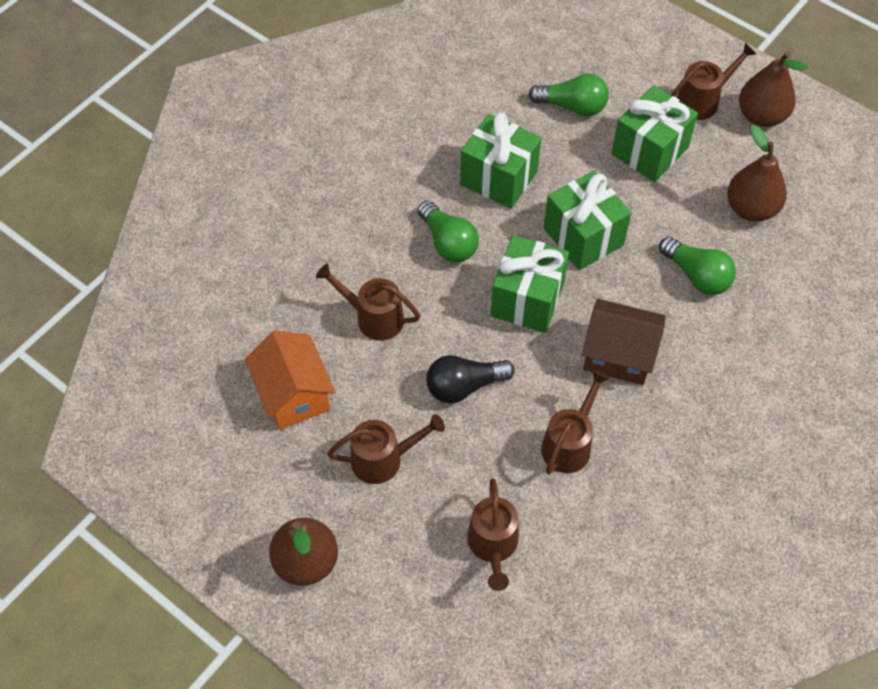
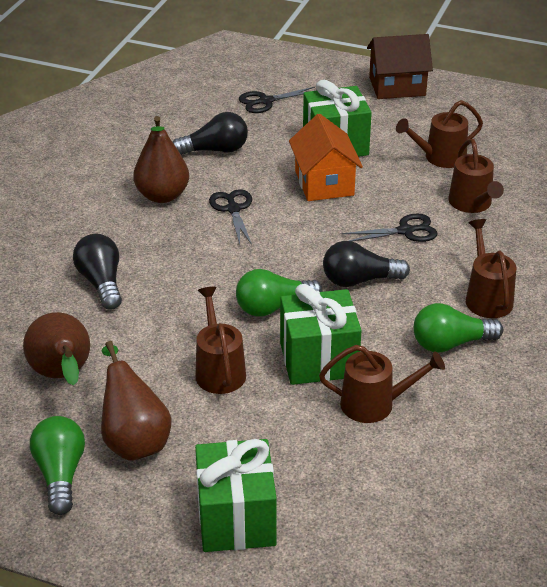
black light bulb: [426,355,515,403] = 1 -> [73,234,122,310] [173,112,248,155] [323,241,410,287] = 3
black scissors: none = 0 -> [209,189,252,245] [239,87,315,113] [342,214,437,242] = 3
green gift: [460,113,541,209] [491,235,569,333] [544,171,631,270] [611,85,698,182] = 4 -> [195,439,277,552] [280,284,362,385] [303,80,372,157] = 3

